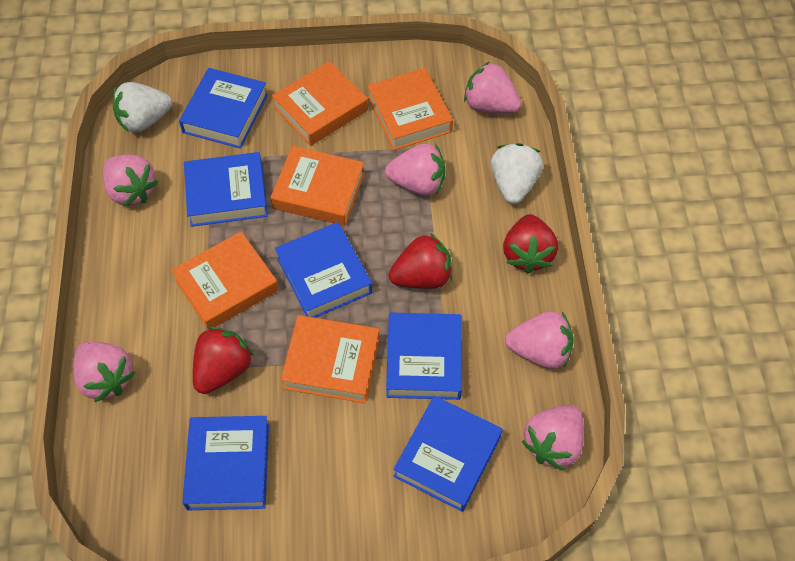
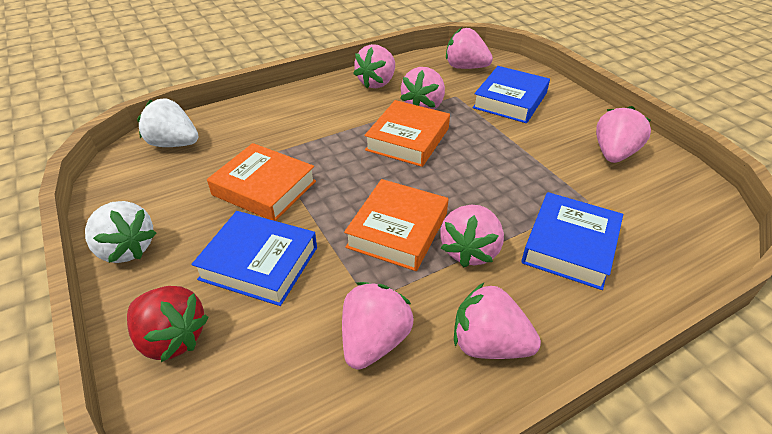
blue book: [179,68,268,149] [182,416,269,510] [184,152,268,227] [275,222,372,318] [386,313,462,400] [393,396,503,512] = 6 -> [191,211,317,306] [473,66,550,123] [521,192,623,290] = 3
orange book: [171,231,279,330] [271,146,365,226] [272,61,368,146] [280,315,380,403] [367,68,453,150] = 5 -> [207,143,316,221] [344,179,448,271] [364,100,450,167] = 3
pink strawberry: [74,342,135,402] [103,155,158,207] [385,143,445,196] [464,62,521,114] [505,311,574,369] [522,405,584,470] = 6 -> [342,282,414,370] [353,44,395,88] [400,67,445,110] [440,205,504,267] [446,28,493,69] [454,283,541,359] [596,106,651,163] = 7
red strawberry: [193,326,254,394] [389,233,452,289] [503,214,558,273] = 3 -> [127,286,209,362] = 1

